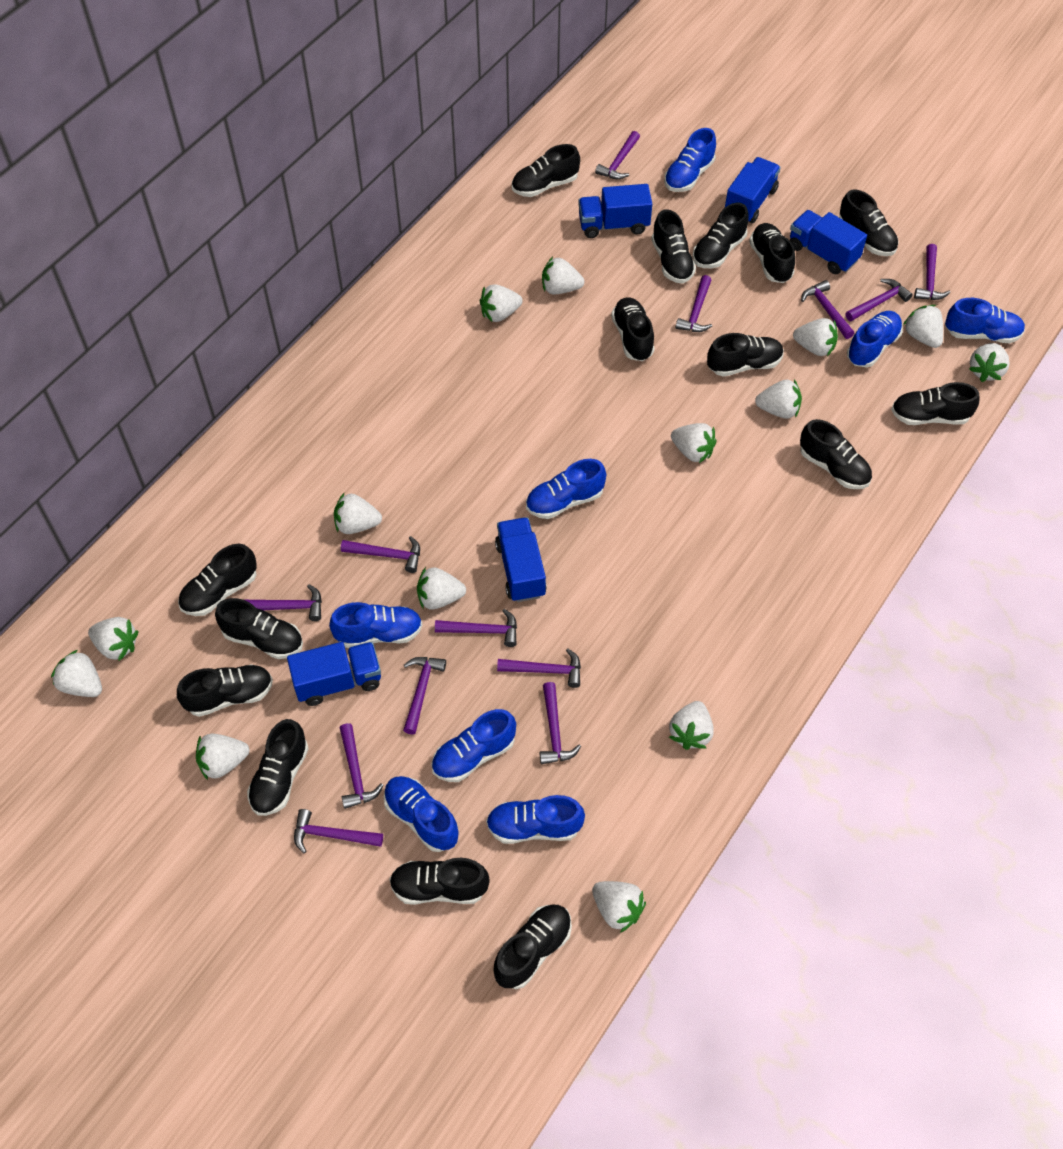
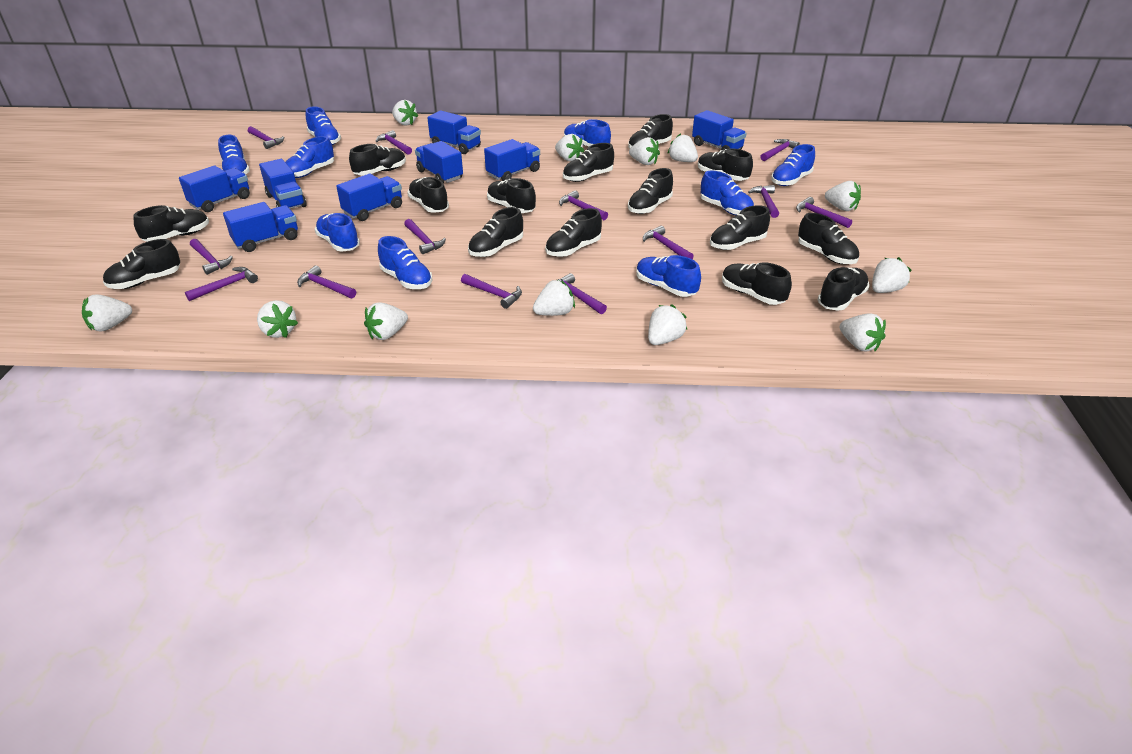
blue shoe: [329,602,422,648] [384,776,459,852] [431,709,516,782] [486,795,585,844] [526,459,606,519] [664,128,716,192] [847,311,903,367] [945,298,1025,343] = 8 -> [218,135,250,175] [285,136,334,178] [306,107,341,145] [314,213,360,252] [378,236,432,289] [564,119,611,147] [636,255,701,297] [701,171,754,215] [771,144,815,186] = 9
blue truck: [287,642,381,706] [495,517,547,602] [578,184,652,238] [725,157,781,223] [790,210,867,274] = 5 -> [179,165,250,212] [223,202,298,252] [259,159,307,209] [336,174,402,221] [415,141,463,184] [427,110,481,154] [484,139,540,181] [692,110,746,151] = 8
white strawberry: [51,650,102,697] [88,617,138,661] [196,734,250,780] [334,493,382,534] [417,567,466,610] [480,284,523,322] [542,257,585,294] [592,881,646,933] [669,701,714,750] [671,423,717,463] [755,379,802,419] [793,318,838,356] [903,305,943,348] [969,343,1010,382] = 14 -> [82,294,132,331] [257,300,298,338] [364,302,408,340] [392,100,418,126] [533,280,575,316] [555,134,584,162] [629,137,660,165] [648,304,687,345] [668,134,698,162] [825,181,861,211] [840,313,886,352] [872,257,912,293] = 12

